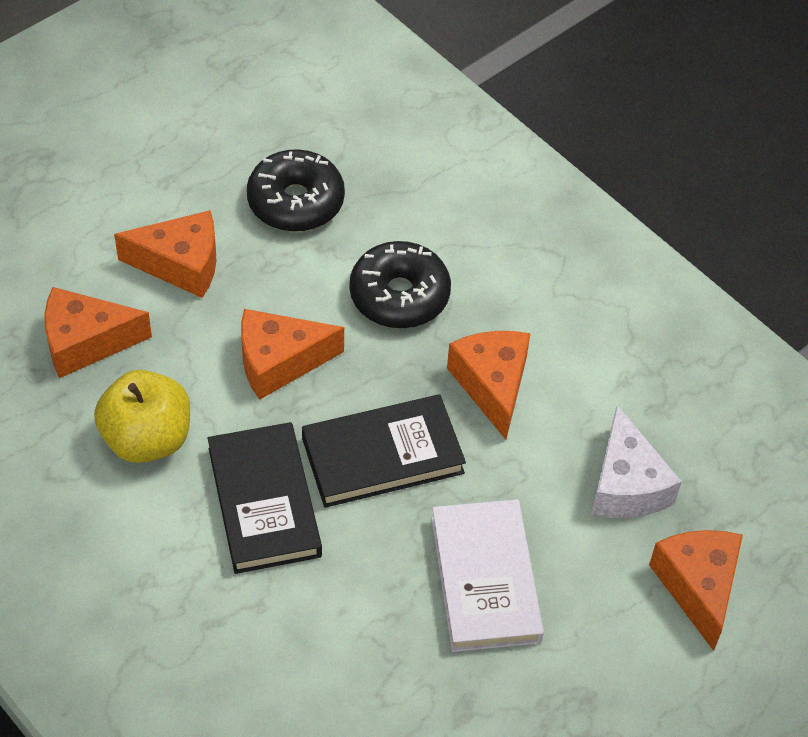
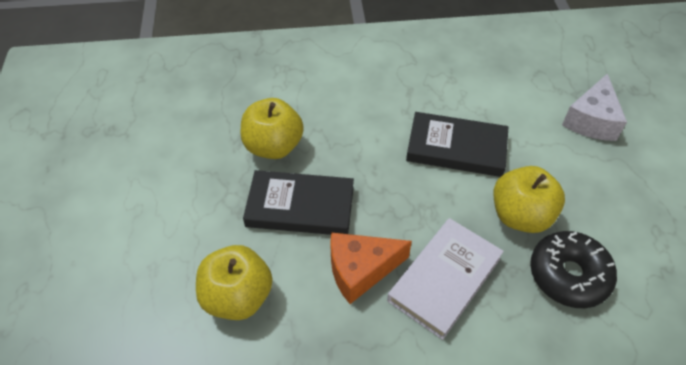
black donut: [247,149,345,232] [350,241,451,328] = 2 -> [530,231,617,308] = 1
orange cheese: [45,287,152,378] [114,210,216,298] [241,309,344,400] [447,331,531,440] [649,530,743,651] = 5 -> [330,232,412,304] = 1
yellow apple: [94,370,190,463] = 1 -> [196,245,273,320] [241,98,304,159] [494,166,565,233] = 3

